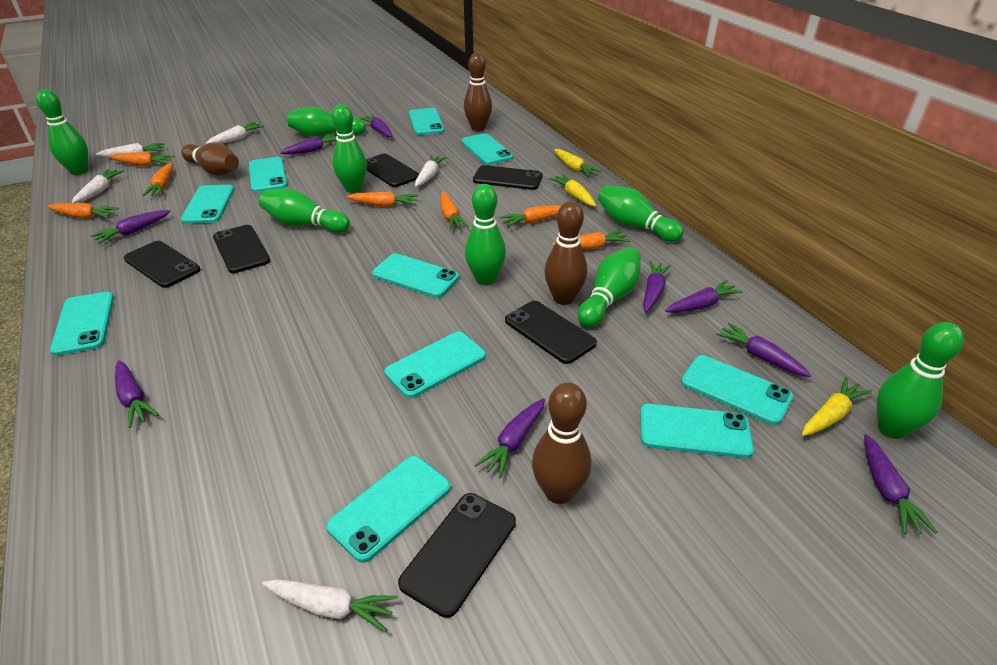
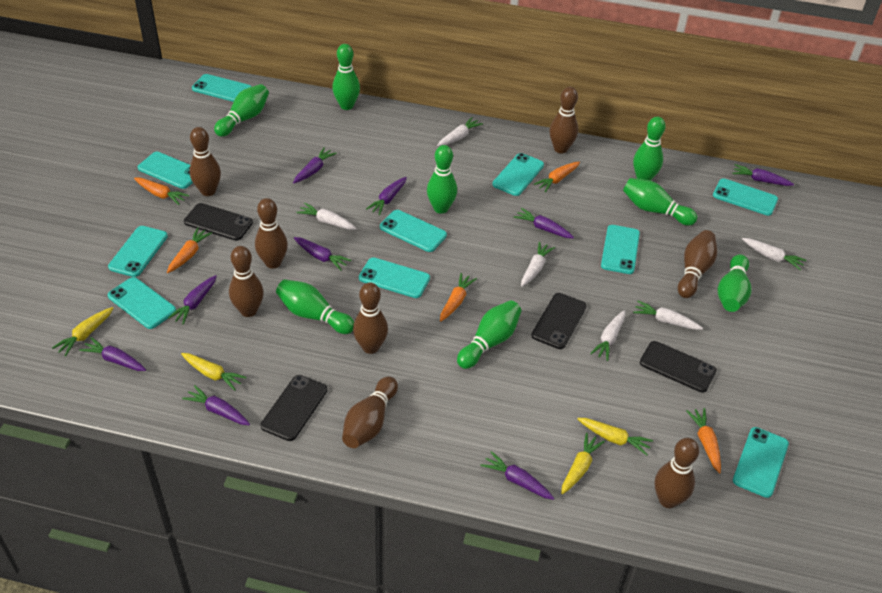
black phone: [124,241,200,288] [213,225,270,273] [366,154,419,187] [398,493,516,618] [473,165,543,190] [505,301,597,364] = 6 -> [184,203,253,241] [260,375,328,441] [531,293,587,349] [640,341,717,393] = 4
brown bowling pin: [181,143,239,176] [464,53,492,131] [532,382,592,504] [544,201,587,305] = 4 -> [190,127,221,196] [229,246,264,317] [255,198,288,269] [342,376,398,448] [353,282,388,354] [550,87,578,153] [655,438,699,508] [678,230,717,298] = 8
orange carrot: [47,203,119,219] [109,152,175,166] [142,163,173,197] [346,192,418,207] [440,192,469,230] [500,205,562,227] [551,230,631,249] = 7 -> [134,178,189,205] [167,228,212,273] [440,273,477,321] [534,162,580,192] [686,408,721,474] = 5
white carrot: [72,169,124,203] [95,143,165,157] [206,122,264,144] [262,579,398,632] [415,155,447,187] = 5 -> [296,203,357,230] [437,117,483,146] [521,242,555,287] [590,310,625,361] [633,301,703,330] [742,238,806,270] = 6
yellow carrot: [549,174,596,207] [554,149,602,177] [802,377,872,436] = 3 -> [52,307,113,357] [181,353,247,391] [561,433,605,494] [577,418,653,455] = 4

